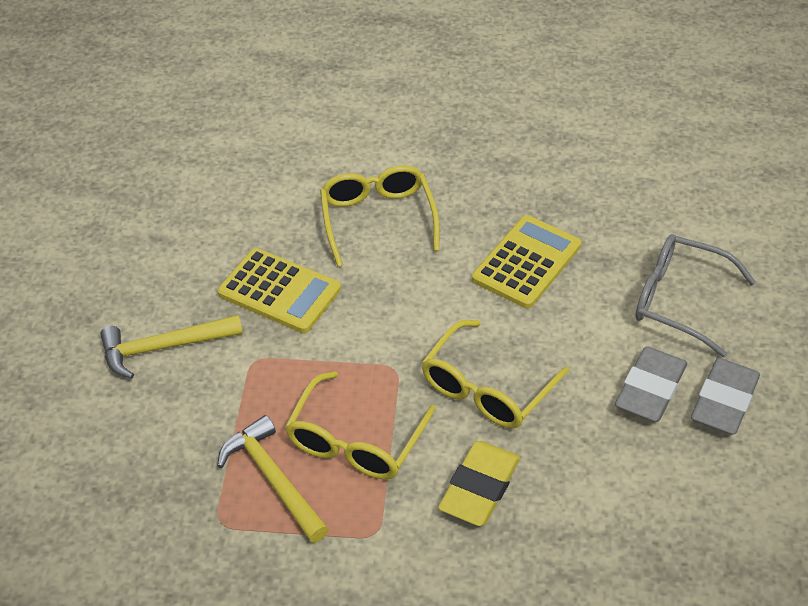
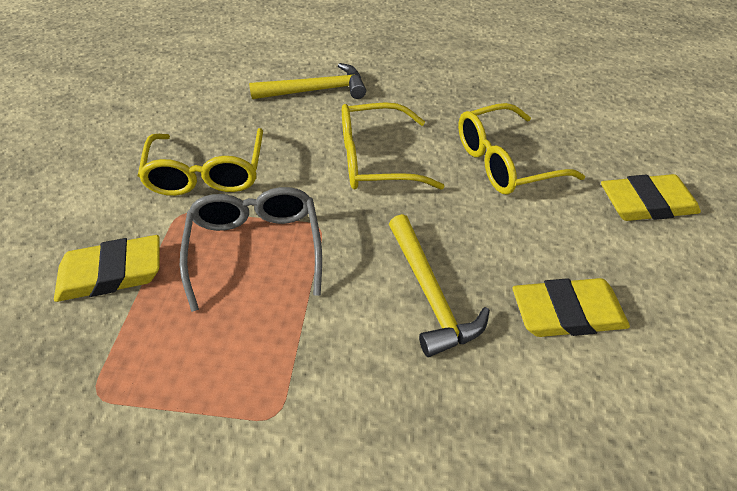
grey eraser: [615,346,687,422] [691,358,760,435] = 2 -> none = 0
yellow calculator: [218,248,341,333] [472,215,581,308] = 2 -> none = 0
yellow eraser: [438,441,520,526] = 1 -> [54,235,160,302] [513,278,630,337] [601,174,701,221] = 3

